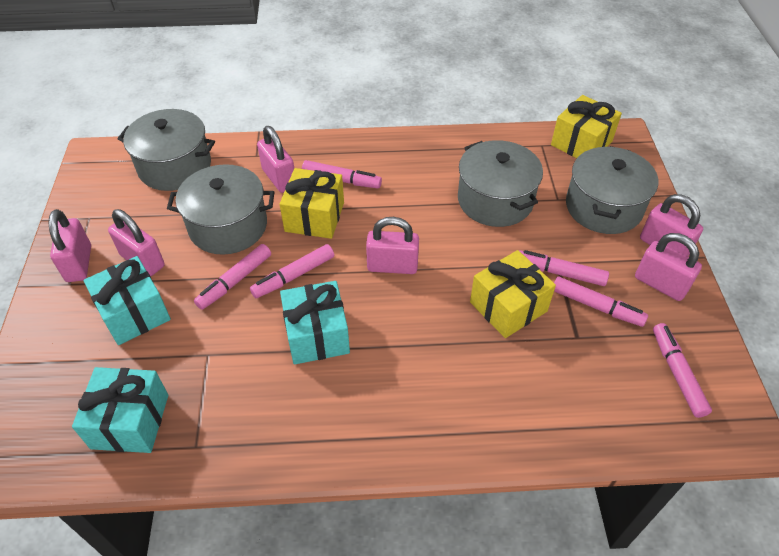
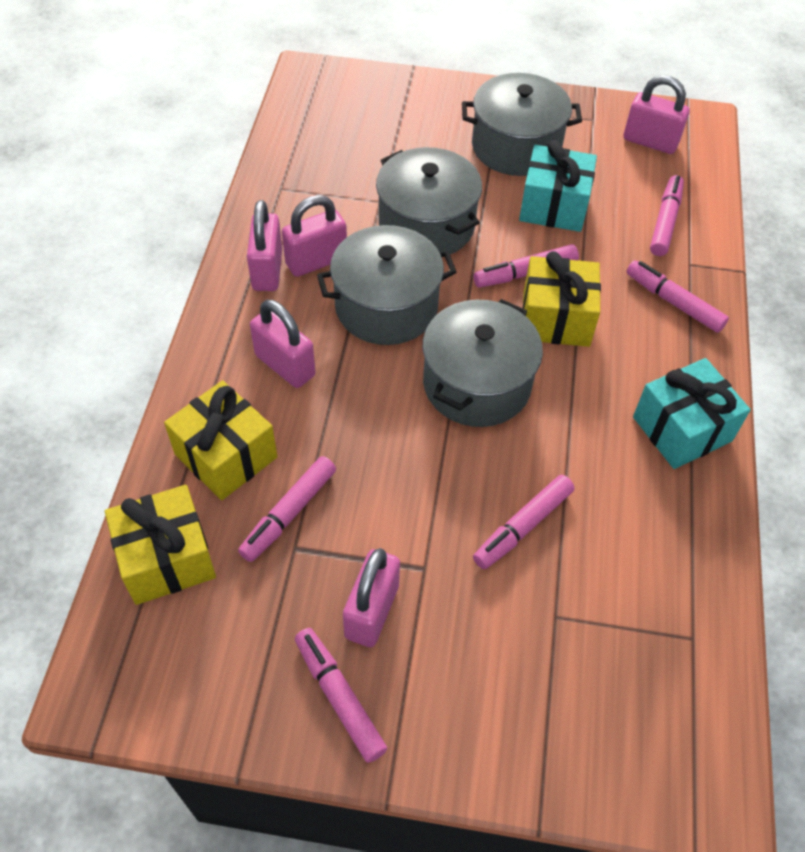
pink padlock: [49,209,91,282] [108,209,165,276] [257,126,294,193] [366,217,419,274] [635,233,702,301] [640,194,703,256] = 6 -> [247,200,282,291] [250,300,315,388] [282,195,347,277] [343,548,400,647] [624,75,690,154] = 5
turquoise gift: [72,367,168,453] [84,256,171,345] [280,281,350,364] = 3 -> [519,140,597,232] [633,358,751,469] = 2

